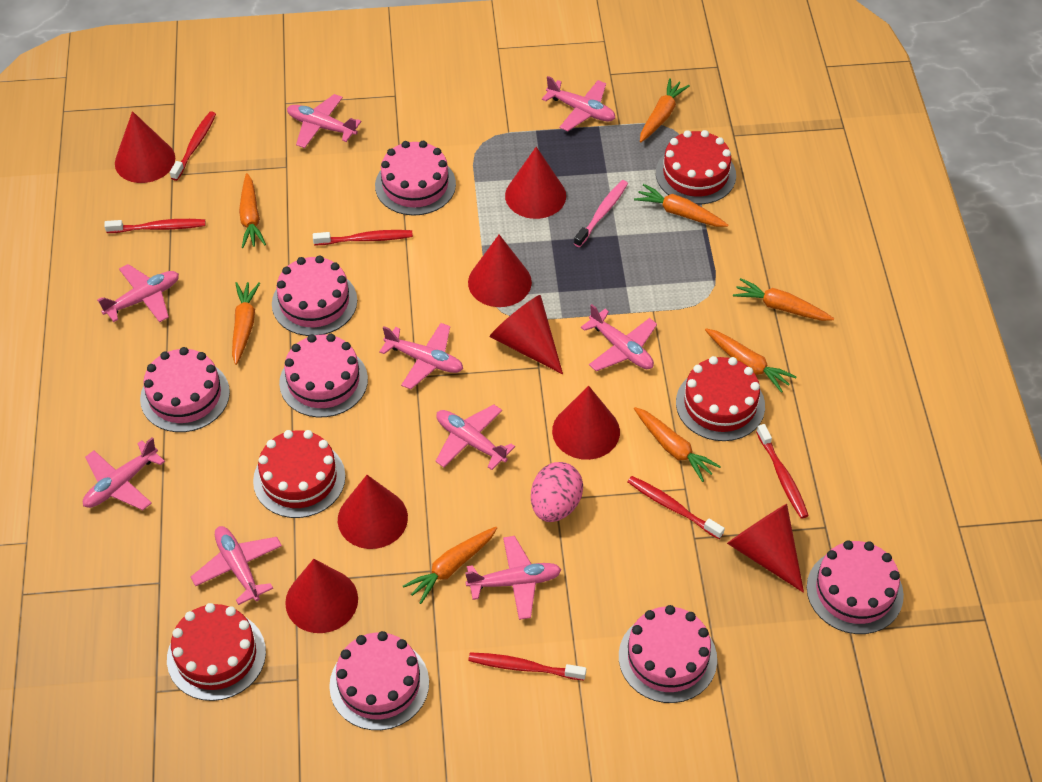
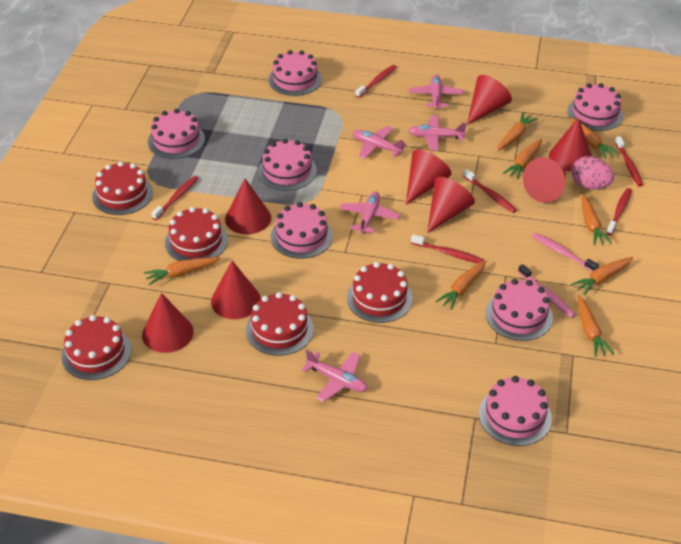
pink plane: [83,437,165,510] [97,264,179,322] [191,526,282,605] [287,94,361,148] [379,323,463,389] [435,404,515,470] [465,536,562,620] [542,76,615,131] [581,304,657,371] = 9 -> [301,350,367,402] [339,191,400,234] [353,126,407,159] [408,115,467,151] [409,74,463,110] = 5
pink toothbrush: [574,180,628,247] = 1 -> [518,264,576,318] [532,233,599,271] = 2
red cake: [167,603,266,701] [253,430,345,518] [656,130,736,204] [676,356,765,441] = 4 -> [61,315,131,380] [92,161,153,215] [165,207,228,261] [246,292,314,356] [347,262,413,323] = 5

